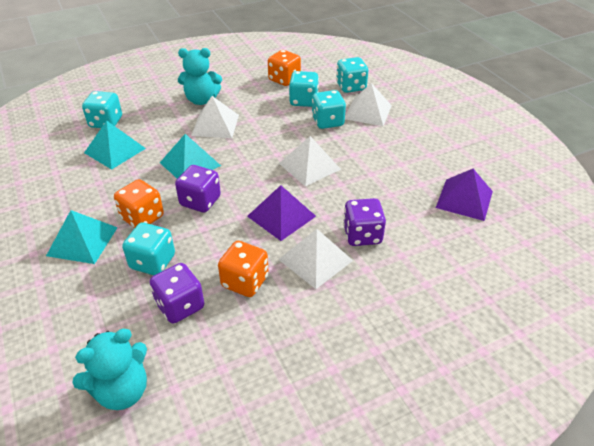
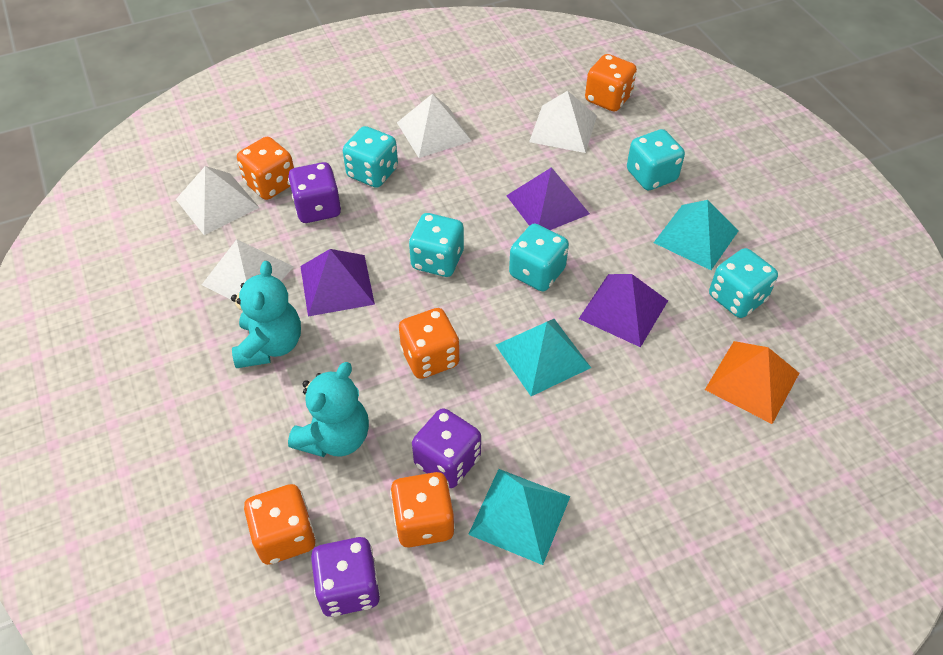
orange dice: [114,179,164,228] [218,241,269,297] [268,50,301,86] = 3 -> [237,137,294,200] [244,484,316,565] [390,472,455,548] [399,308,460,379] [585,54,637,112] = 5
orange pyramid: none = 0 -> [705,341,799,424] = 1
purple pyramid: [247,185,316,241] [436,169,493,221] = 2 -> [300,249,375,316] [506,167,590,230] [579,274,668,347] = 3

